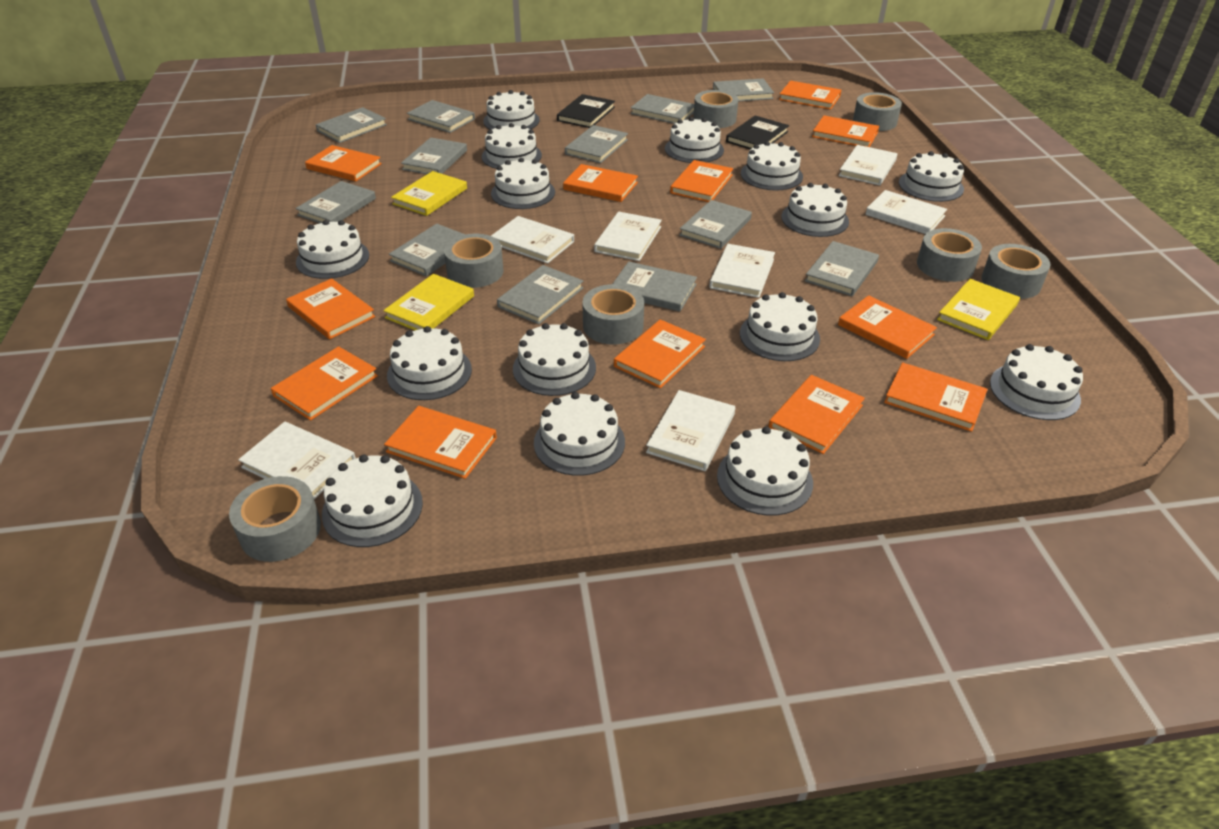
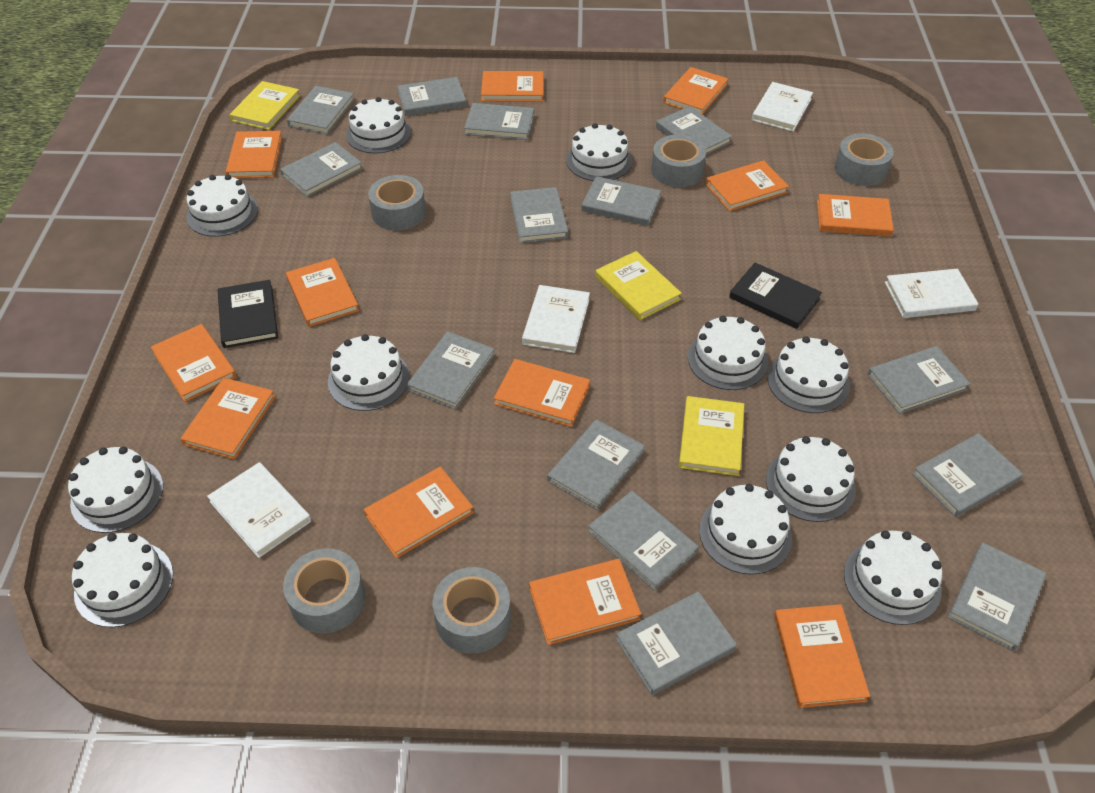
grey book: [295,181,376,223] [316,107,387,143] [389,224,466,276] [401,137,467,174] [407,100,475,133] [497,265,584,324] [565,125,628,163] [613,261,697,312] [631,94,694,124] [679,200,752,249] [713,78,774,102] [805,241,879,296] = 12 -> [280,142,363,197] [287,86,355,134] [397,77,466,116] [407,331,495,410] [464,103,534,140] [510,187,568,243] [547,419,645,510] [581,176,661,226] [588,491,699,590] [616,591,737,695] [656,106,732,155] [867,346,971,414] [912,433,1023,517] [948,542,1046,651] = 14
grey tape: [229,476,321,562] [444,234,504,288] [582,284,644,345] [693,90,739,128] [853,92,902,131] [917,228,982,282] [981,244,1050,299] = 7 -> [283,549,365,633] [368,175,426,230] [433,567,511,654] [651,135,706,187] [835,133,894,186] = 5
white book: [238,422,356,499] [491,216,574,264] [594,211,662,261] [646,390,735,471] [709,244,775,298] [839,145,897,185] [865,190,947,234] = 7 -> [207,462,311,558] [522,285,590,353] [752,82,813,132] [885,269,978,318] = 4
white cake: [296,220,369,279] [322,454,423,547] [387,326,472,400] [482,123,542,169] [483,90,540,130] [491,158,555,209] [513,323,596,396] [534,392,625,476] [665,117,724,163] [717,426,813,516] [740,292,820,361] [741,141,803,190] [781,183,849,237] [899,151,964,202] [990,344,1083,420] = 15 -> [68,447,163,533] [72,533,173,627] [186,175,258,237] [328,334,410,411] [346,97,411,153] [566,123,632,181] [688,316,768,390] [699,484,792,575] [766,436,856,522] [767,337,850,413] [844,531,942,625] = 11

